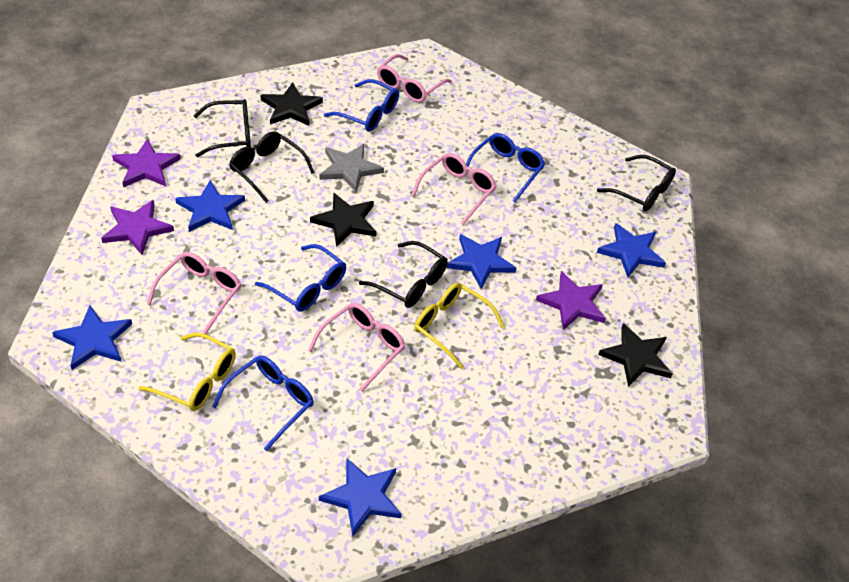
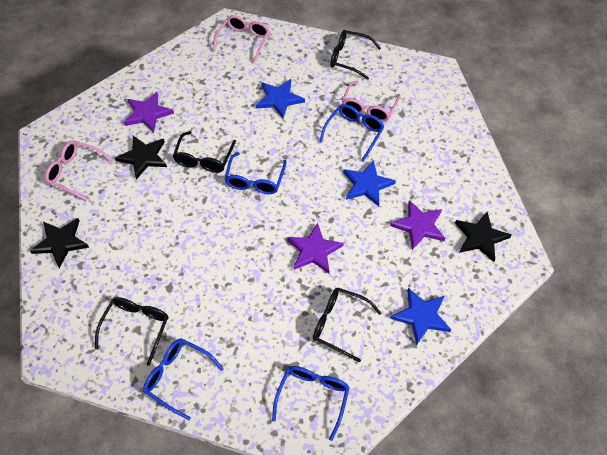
blue star: [52,305,132,370] [175,180,245,232] [319,458,402,537] [446,234,516,289] [597,223,666,277] = 5 -> [256,79,305,118] [343,160,396,207] [390,288,451,345] = 3
grey star: [319,144,384,192] = 1 -> none = 0
pink glasses: [147,252,241,334] [308,303,405,392] [377,54,452,102] [412,153,497,225] = 4 -> [45,141,114,201] [213,15,270,64] [342,81,401,122] = 3
yellow glasses: [139,332,236,411] [414,283,505,369] = 2 -> none = 0

